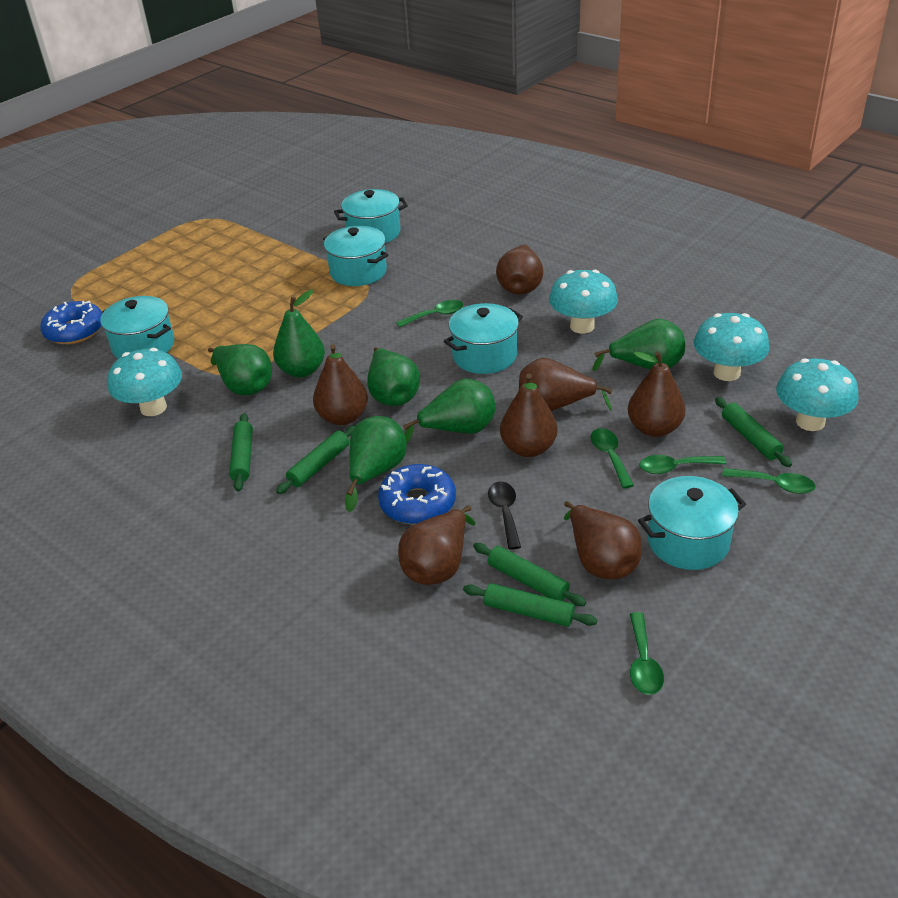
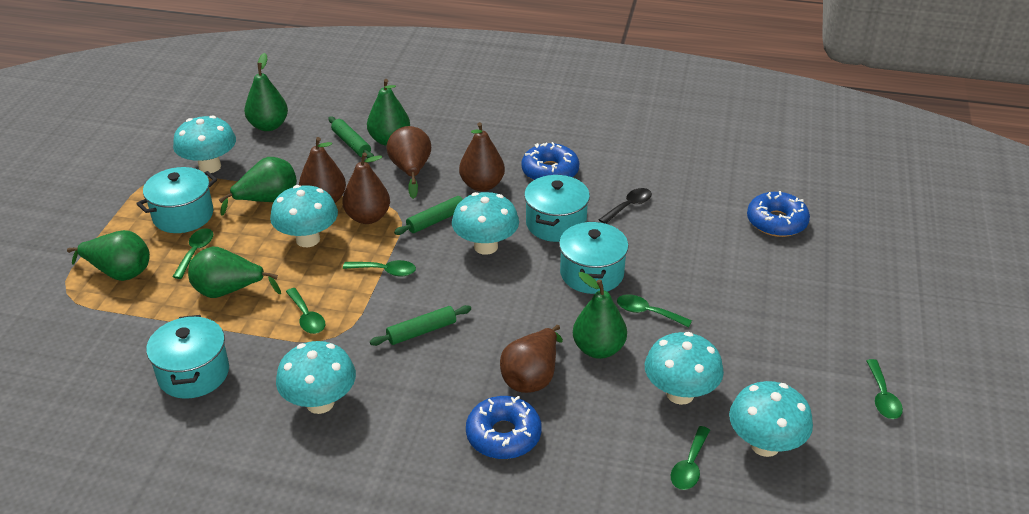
blue donut: [40,300,102,344] [378,464,456,524] = 2 -> [466,396,542,459] [521,142,579,180] [747,191,810,237] = 3
brown pear: [313,344,368,425] [398,505,475,585] [496,244,543,295] [500,374,557,457] [519,358,612,411] [564,501,642,579] [628,351,686,437] = 7 -> [299,137,346,203] [342,153,390,224] [387,126,431,199] [459,122,505,191] [500,325,563,393] = 5
green rolling pin: [229,413,253,492] [276,425,356,494] [463,583,597,627] [473,543,586,606] [715,397,792,467] = 5 -> [328,116,374,158] [370,305,471,346] [394,194,472,235] = 3
green spoon: [396,300,464,328] [590,428,634,489] [630,612,664,695] [639,455,726,474] [722,468,815,494] = 5 -> [173,228,213,279] [286,288,325,334] [343,260,416,276] [617,294,692,327] [671,426,710,490] [866,359,903,419] = 6
turquoise mushroom: [108,348,182,416] [549,270,618,334] [694,313,770,381] [776,358,859,431] = 4 -> [173,115,236,173] [270,185,338,247] [276,341,356,414] [452,192,519,255] [645,332,724,405] [729,381,813,457] = 6
turquoise pot: [100,296,174,359] [323,226,388,286] [334,189,408,243] [444,303,523,374] [638,476,746,570] = 5 -> [136,167,217,233] [146,315,229,399] [524,175,590,242] [559,221,629,294] = 4

